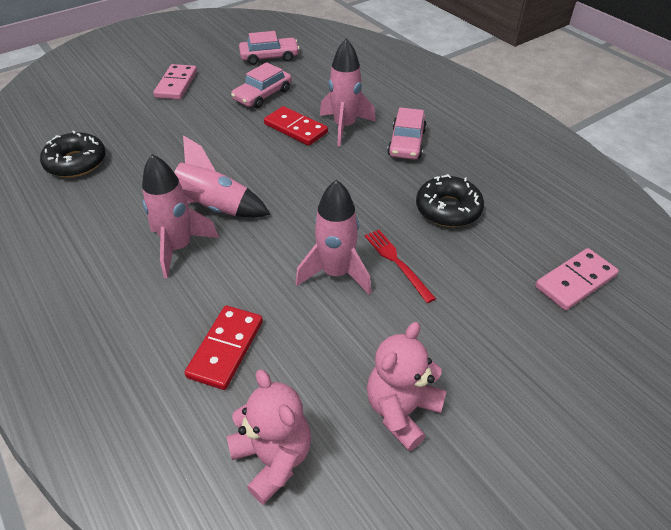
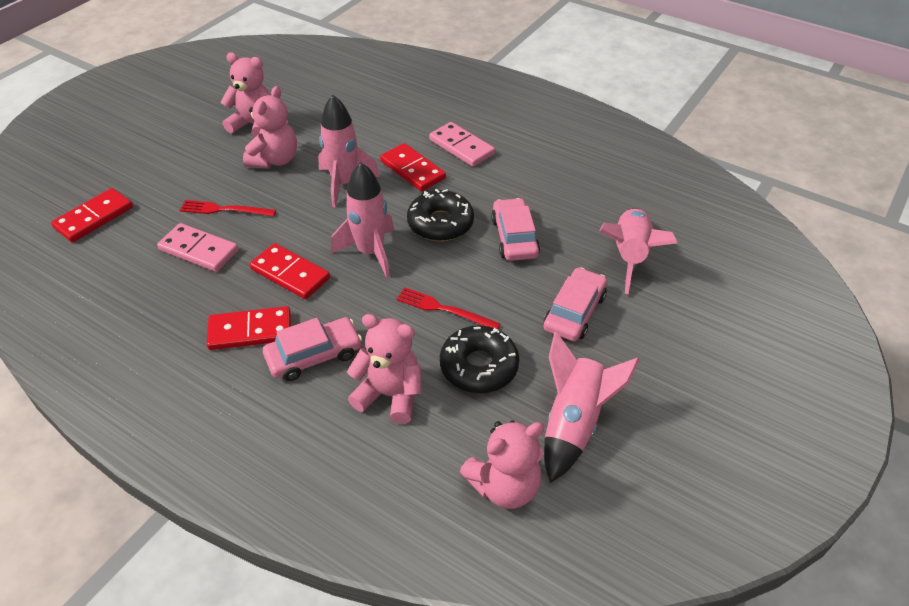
pink teddy bear: [227,369,311,505] [367,322,447,451] = 2 -> [220,52,271,137] [243,86,297,169] [347,314,422,424] [460,420,545,509] = 4
red domino: [184,306,263,390] [264,106,328,146] = 2 -> [51,188,133,242] [207,306,291,350] [250,243,330,299] [380,143,446,192] = 4
red fork: [365,230,436,303] = 1 -> [180,200,276,217] [396,287,501,329] = 2

